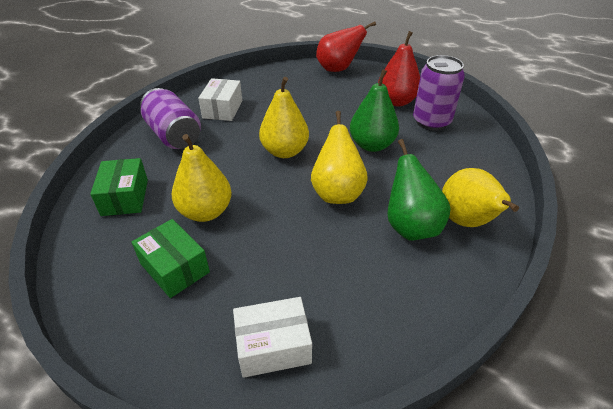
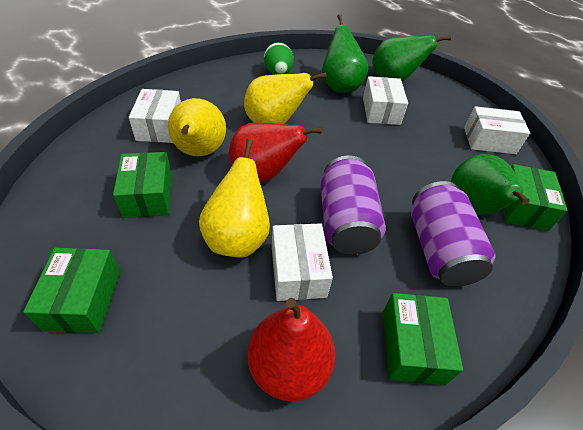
green box: [90,158,148,216] [132,219,210,298] = 2 -> [23,248,120,333] [113,152,172,218] [383,293,463,385] [503,164,568,231] = 4
green egg: none = 0 -> [264,42,294,75] = 1
green pear: [350,69,399,152] [387,139,451,241] = 2 -> [322,14,368,93] [372,35,451,82] [451,154,530,215] = 3
white box: [198,78,242,121] [233,297,312,378] = 2 -> [129,89,181,143] [272,223,333,301] [363,76,408,125] [464,106,530,154] = 4
yellow pear: [172,134,232,222] [259,77,309,158] [311,111,368,204] [442,168,519,227] = 4 -> [168,98,226,156] [199,139,270,257] [244,72,327,124] = 3

